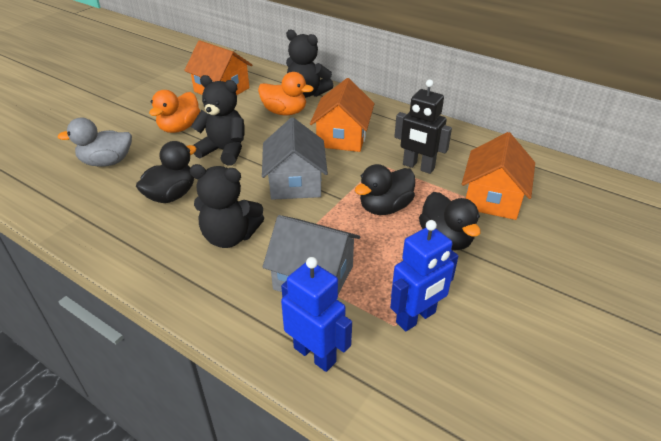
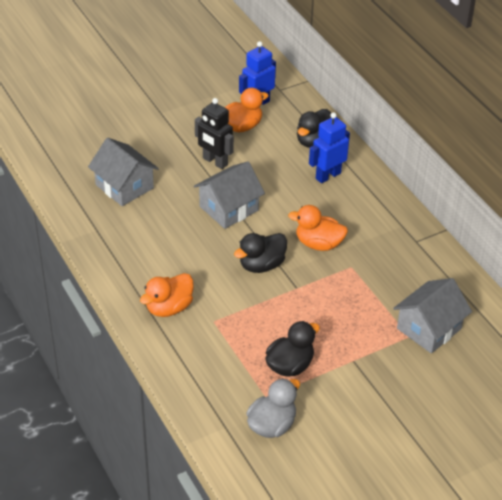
black teddy bear: [190,164,264,248] [191,75,245,166] [286,30,334,98] = 3 -> none = 0
grey house: [262,117,328,200] [263,215,360,294] = 2 -> [88,138,159,206] [194,161,265,229] [393,278,472,353] = 3
orange duck: [149,90,200,133] [258,72,314,115] = 2 -> [140,273,194,317] [225,88,269,132] [288,205,348,251] = 3
orange house: [184,40,252,95] [310,78,374,152] [462,132,535,220] = 3 -> none = 0

